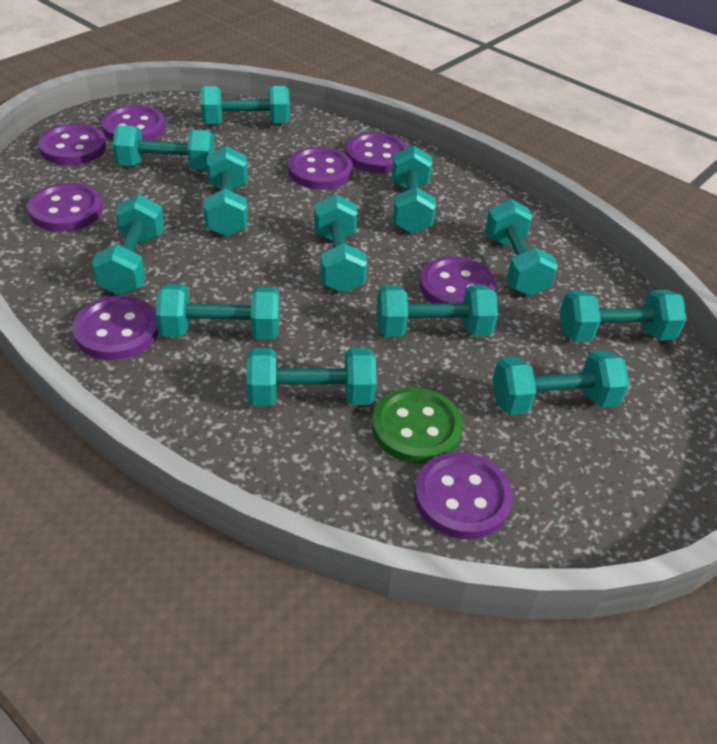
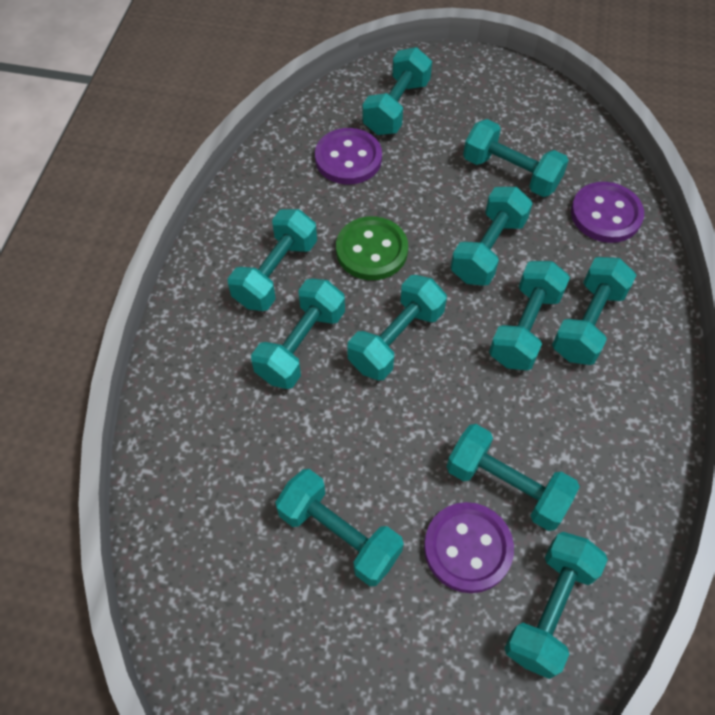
purple button: [28,183,103,232] [38,124,107,165] [72,296,159,360] [101,105,166,141] [288,147,353,190] [346,133,408,173] [414,452,513,539] [420,257,496,303] = 8 -> [315,128,382,185] [424,502,514,593] [571,182,644,243] = 3
turquoise dumbbell: [92,194,165,295] [113,125,215,170] [156,284,280,340] [201,86,290,124] [204,146,248,237] [247,348,377,406] [314,194,367,293] [377,285,498,337] [392,146,436,234] [485,199,558,296] [493,350,630,415] [560,290,687,342] = 12 -> [228,209,317,311] [251,279,345,389] [275,469,404,586] [347,275,447,381] [362,47,432,135] [447,424,580,531] [451,187,533,286] [463,119,569,197] [489,261,570,370] [505,532,608,679] [552,257,636,365] = 11

